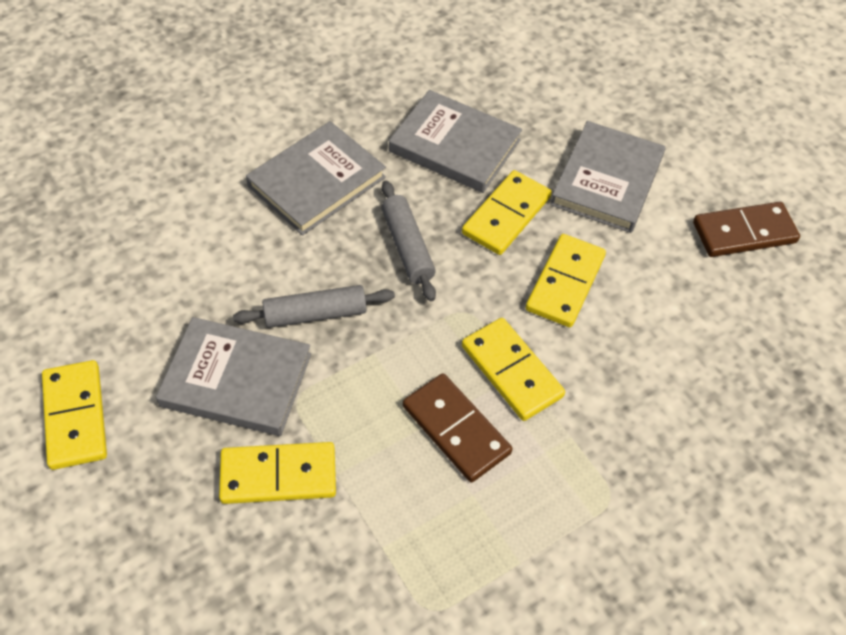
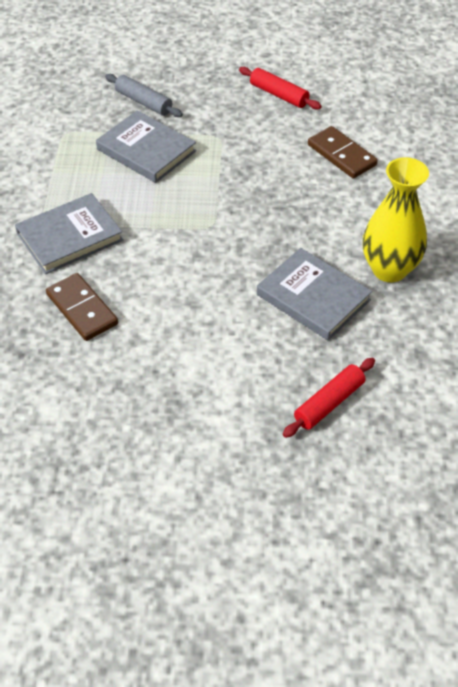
grey book: [156,317,311,436] [246,121,386,236] [389,90,522,193] [550,121,665,233] = 4 -> [15,193,123,274] [96,110,196,183] [257,248,372,341] = 3
grey rolling pin: [233,285,395,328] [381,181,436,301] = 2 -> [105,74,183,117] = 1
red rolling pin: none = 0 -> [239,67,322,110] [283,358,375,438] = 2
yellow domino: [42,360,107,470] [219,442,336,504] [462,170,552,255] [462,318,565,421] [526,234,606,327] = 5 -> none = 0
yellow vase: none = 0 -> [363,157,429,282] = 1

